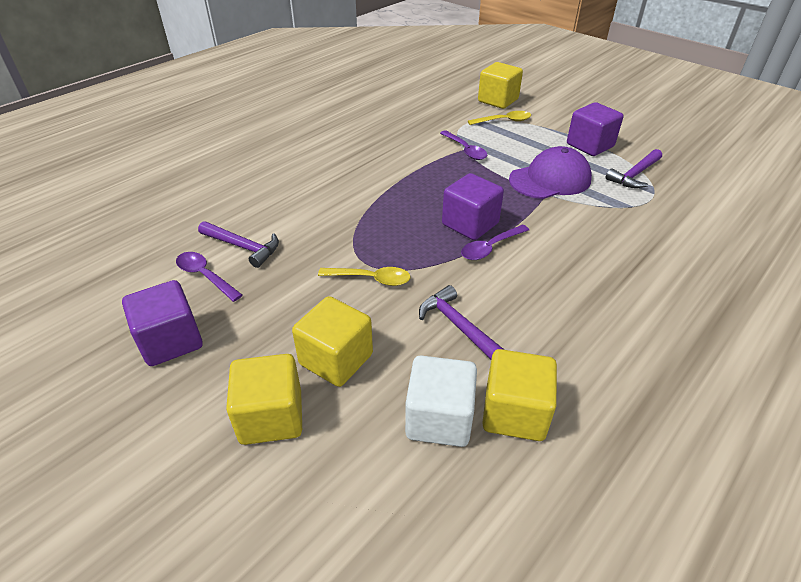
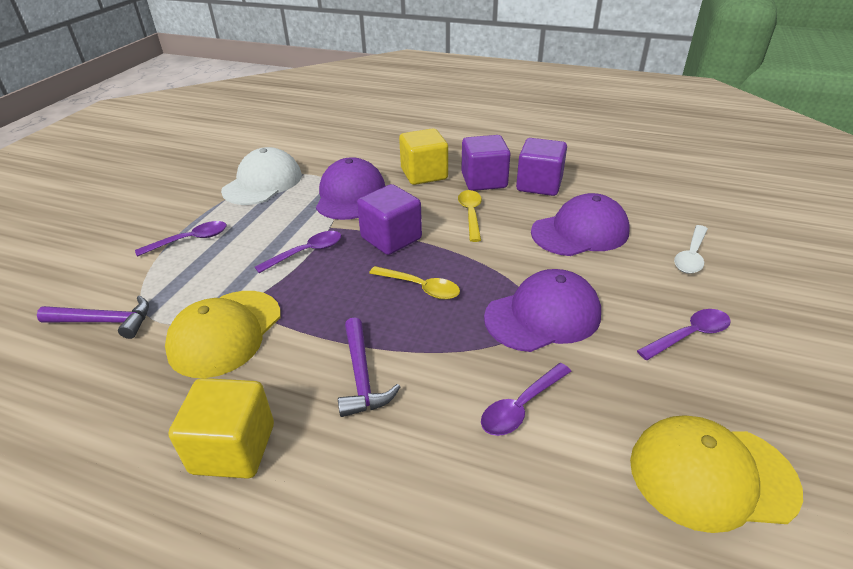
purple cap: [509,146,592,199] = 1 -> [316,157,385,220] [484,269,601,352] [531,193,630,256] = 3
purple hammer: [198,221,279,268] [419,285,504,360] [606,149,662,188] = 3 -> [37,295,149,339] [338,317,400,417] = 2
purple spoon: [176,252,243,302] [440,130,487,160] [461,224,529,260] = 3 -> [135,221,227,257] [255,231,341,273] [481,363,571,436] [637,309,731,360] = 4
white cap: none = 0 -> [221,147,302,205] = 1
white cube: [405,356,477,447] = 1 -> none = 0
white spoon: none = 0 -> [674,225,708,274] = 1
yellow cap: none = 0 -> [165,291,281,378] [630,415,803,533] = 2
yellow cube: [226,354,302,445] [292,296,373,387] [478,62,523,109] [482,349,557,441] = 4 -> [169,378,274,479] [399,128,448,185] = 2

